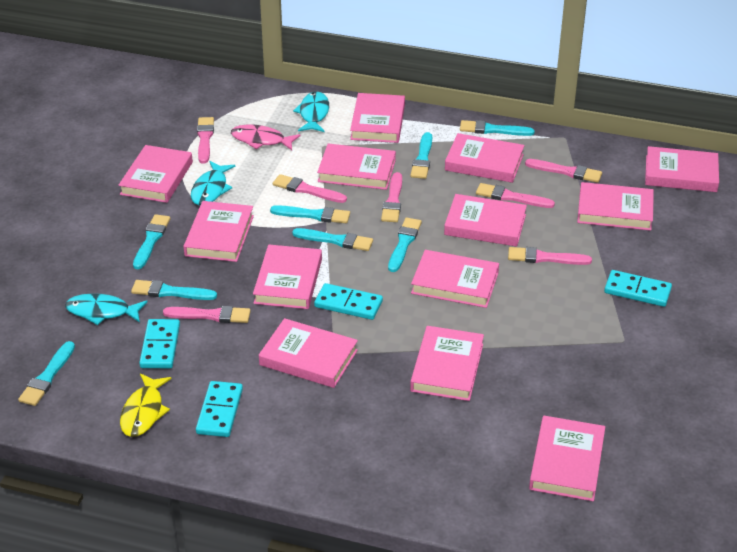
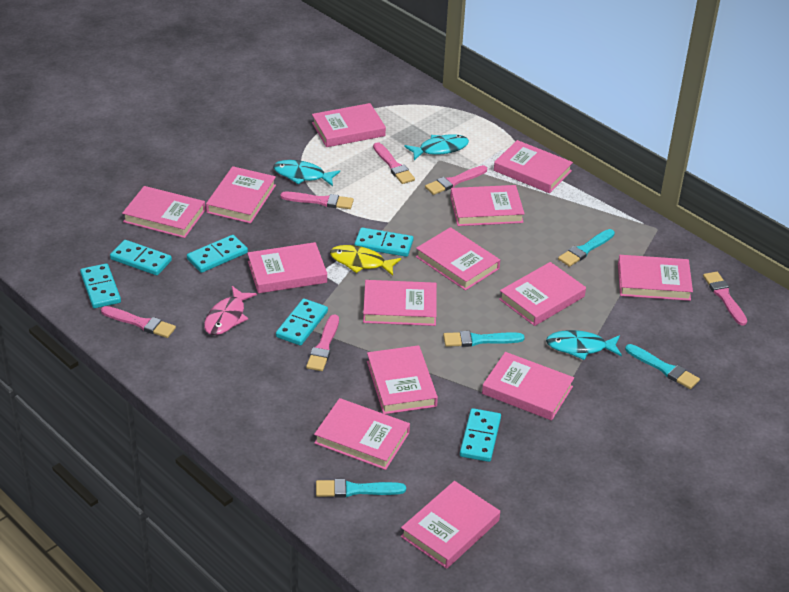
pink book: [118,145,193,203] [183,201,254,262] [253,245,322,309] [259,318,358,388] [317,144,396,190] [350,93,405,143] [410,326,484,401] [411,250,499,308] [444,194,527,247] [445,133,525,183] [529,416,605,501] [577,182,654,231] [645,146,719,192] = 13 -> [122,186,205,238] [206,166,276,224] [247,242,327,293] [312,103,386,147] [314,398,410,470] [363,280,437,326] [367,345,438,414] [401,481,500,569] [416,227,500,291] [450,185,525,226] [482,352,574,421] [494,140,573,193] [499,262,586,326] [618,255,693,301] = 14
pink brush: [163,306,251,323] [197,117,214,164] [273,174,347,203] [381,172,402,222] [476,183,555,208] [508,247,592,265] [525,159,602,183] = 7 -> [101,306,176,338] [280,192,354,209] [306,314,339,371] [373,142,415,184] [425,165,487,195] [703,272,747,326] = 6
turquoise brush: [18,341,75,406] [131,280,217,300] [133,214,170,269] [270,205,350,223] [292,228,373,251] [388,217,422,272] [410,132,432,179] [460,120,535,136] = 8 -> [316,479,406,498] [443,331,525,347] [558,229,615,267] [625,344,700,389] = 4
turquoise domino: [139,319,180,368] [196,381,243,437] [314,283,383,320] [604,270,672,307] = 4 -> [80,263,121,308] [110,240,172,275] [187,235,248,273] [276,299,328,346] [354,227,413,257] [460,408,501,462] = 6

